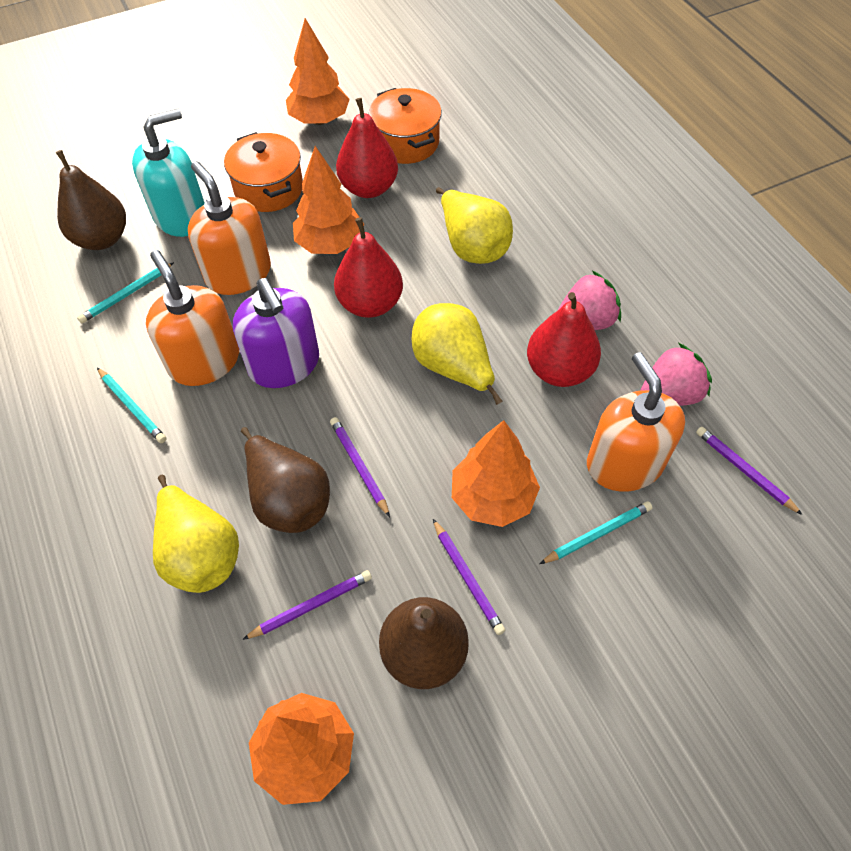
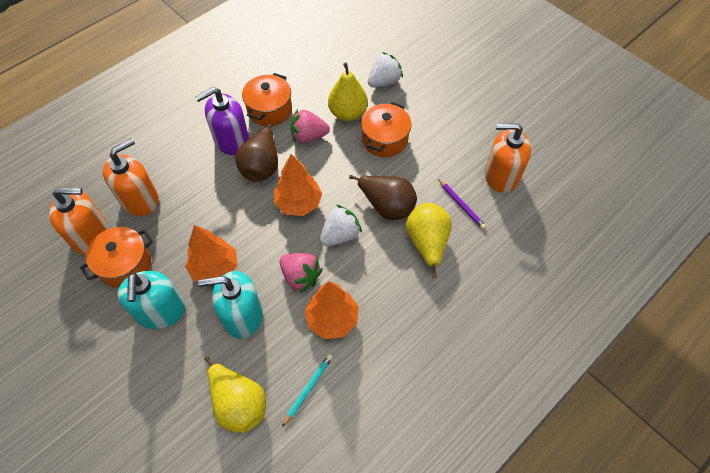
brown pear: [56,150,126,250] [241,427,330,533] [379,597,469,689] = 3 -> [235,123,278,181] [349,175,417,220] = 2
orange pot: [224,132,303,212] [369,88,442,164] = 2 -> [80,227,153,288] [242,73,292,126] [361,102,412,157] = 3
orange tree: [249,693,354,805] [286,18,349,125] [293,146,364,254] [452,420,540,527] = 4 -> [185,225,238,282] [274,154,322,216] [304,281,359,339] = 3
purple pencil: [242,570,372,640] [330,417,390,517] [433,519,505,635] [696,427,803,515] = 4 -> [438,179,486,229] = 1
red pear: [334,217,403,318] [336,98,398,198] [527,292,601,387] = 3 -> none = 0
turquoise pencil: [77,262,174,323] [97,368,166,443] [540,501,653,564] = 3 -> [282,354,333,427] = 1
turquoise soap dispenser: [132,109,205,237] = 1 -> [118,271,185,329] [198,271,263,339] = 2
white strawberry: none = 0 -> [320,205,362,246] [368,52,403,87] = 2

